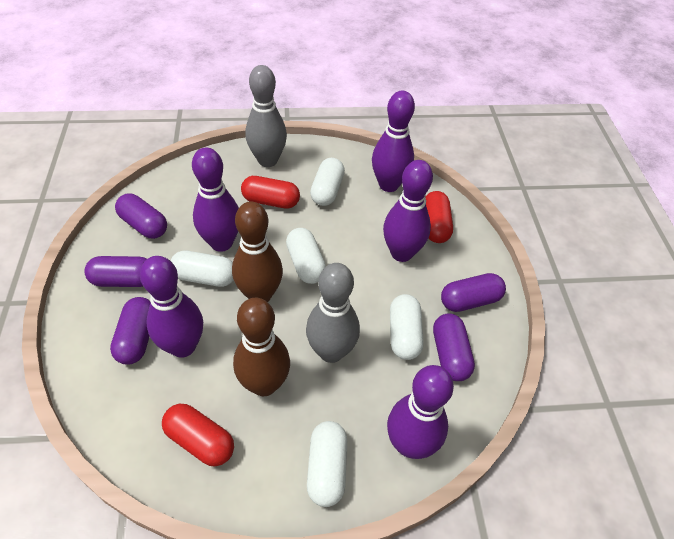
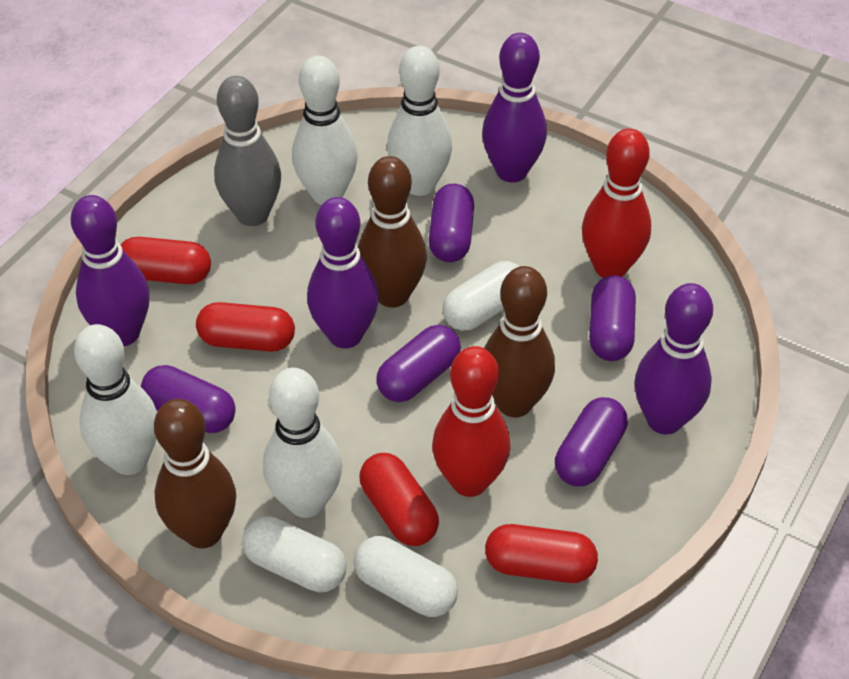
brown bowling pin: [232,201,283,302] [233,298,290,396] = 2 -> [154,399,236,548] [358,156,427,307] [484,266,555,417] = 3
grey bowling pin: [245,65,287,167] [306,263,360,363] = 2 -> [214,76,281,226] = 1
purple bowling pin: [140,256,203,358] [192,147,239,252] [372,91,415,192] [383,160,433,262] [387,365,454,459] = 5 -> [71,195,150,346] [307,197,379,348] [482,33,547,182] [635,283,713,434] = 4
red bowling pin: none = 0 -> [432,346,511,497] [582,129,651,278] = 2
red capsule: [162,404,234,466] [241,176,300,208] [425,191,453,243] = 3 -> [120,237,211,284] [196,302,295,352] [359,453,439,546] [485,524,598,583] = 4
white bowling pin: none = 0 -> [74,324,157,475] [263,368,342,518] [292,56,358,205] [387,46,452,196] = 4
white capsule: [170,251,233,287] [286,228,326,284] [307,421,347,507] [310,158,345,206] [390,294,423,360] = 5 -> [242,516,347,592] [353,536,458,617] [443,261,520,331] = 3

